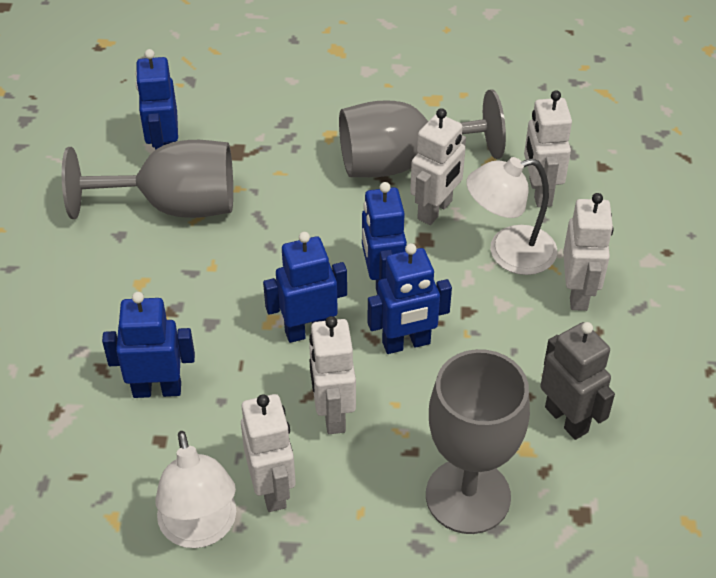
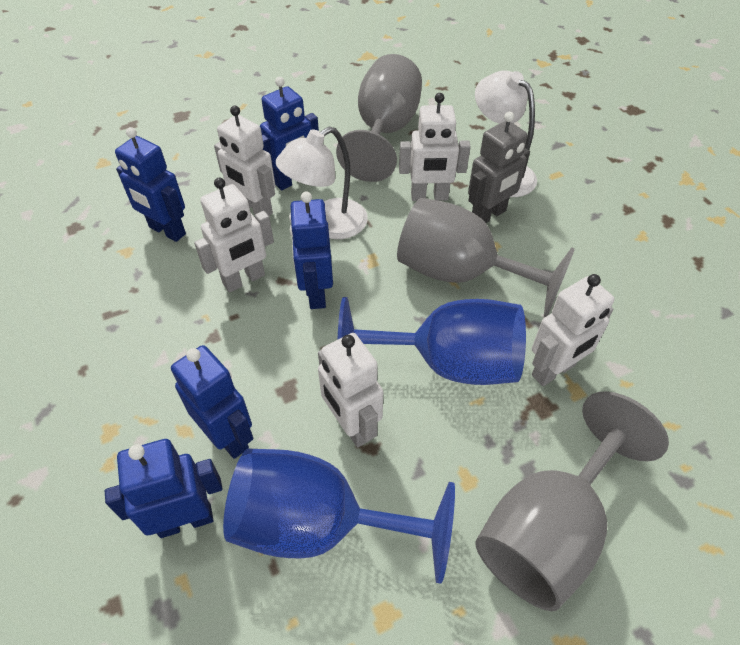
blue goblet: none = 0 -> [223,449,455,584] [338,297,526,385] = 2

